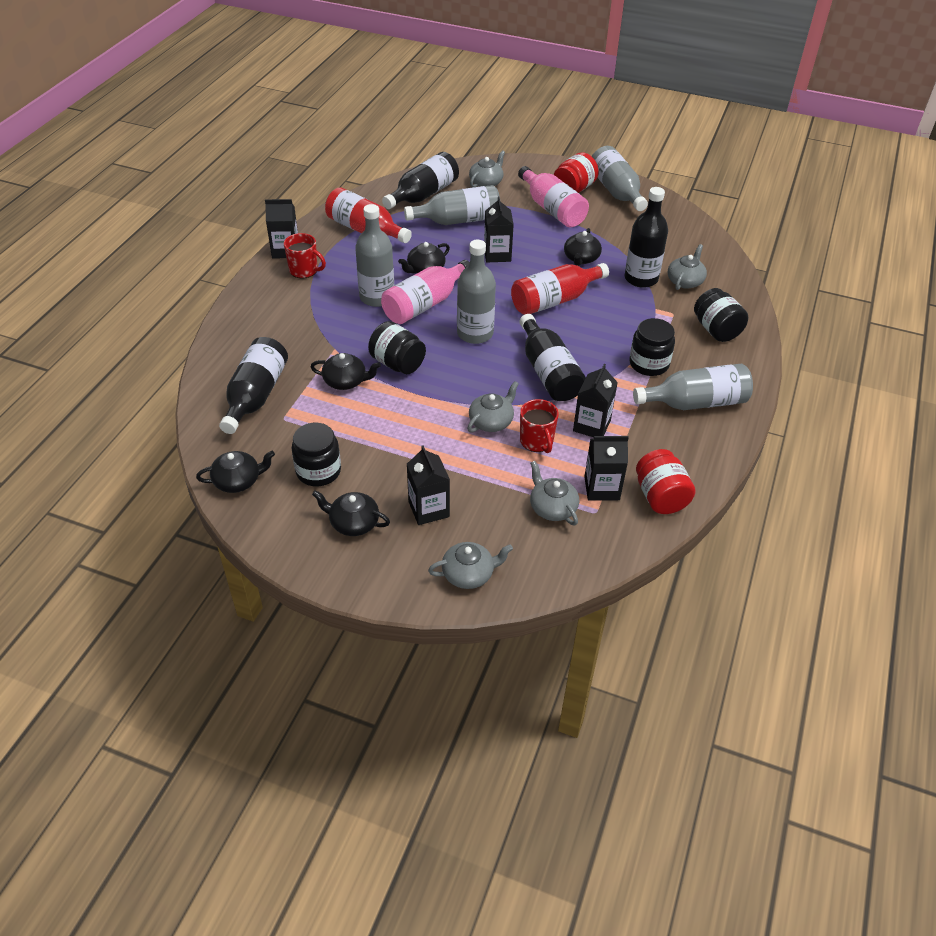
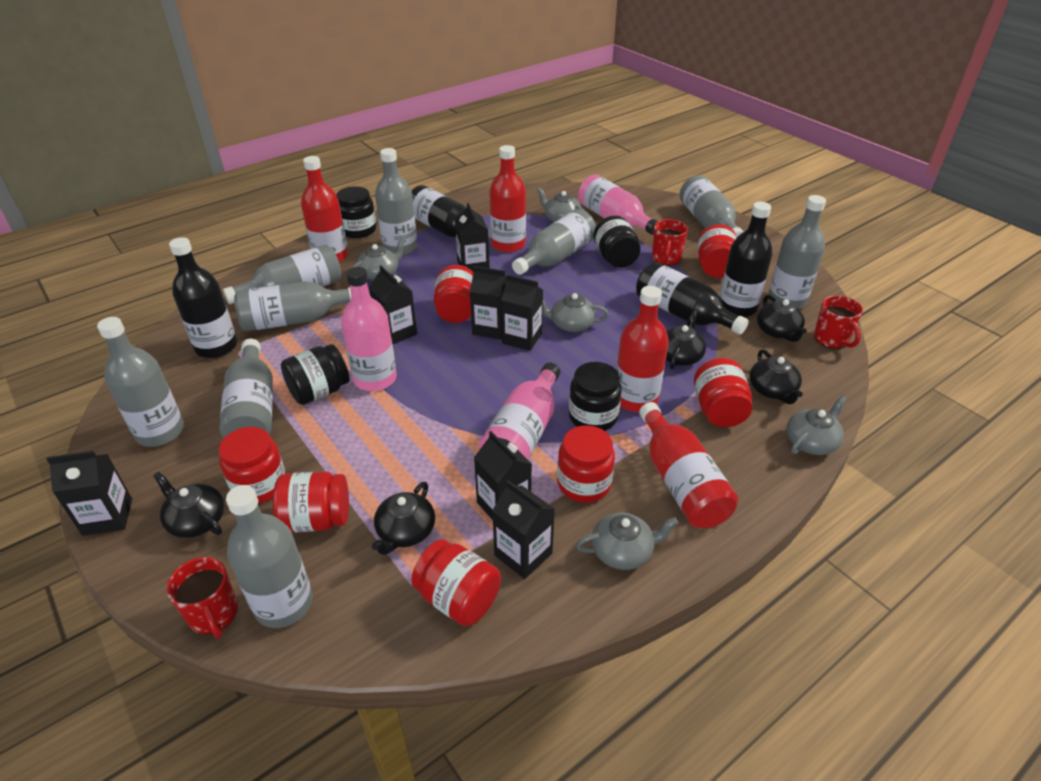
black carton: [265,199,298,258] [407,446,450,525] [484,197,514,262] [573,364,618,437] [584,436,629,501] = 5 -> [46,451,132,536] [369,265,417,344] [455,203,490,273] [470,266,507,339] [474,431,532,520] [492,480,555,579] [501,275,543,351] = 7
grey bottle: [355,204,394,307] [404,185,500,225] [457,240,496,344] [592,146,648,211] [633,364,753,410] = 5 -> [97,317,184,447] [219,339,273,438] [223,245,342,304] [226,485,313,628] [234,281,351,331] [375,148,418,256] [512,209,596,275] [680,175,744,237] [768,195,826,309] = 9
pink bottle: [381,260,470,324] [518,166,589,228] = 2 -> [341,267,397,391] [478,363,560,460] [578,174,658,235] = 3
red bottle: [325,187,412,243] [511,263,609,315] = 2 -> [301,156,348,263] [489,145,526,253] [616,286,669,412] [639,402,738,528] = 4
red jar: [554,152,599,193] [636,449,695,514] = 2 -> [219,427,286,503] [273,471,349,532] [411,539,501,626] [434,265,473,323] [557,425,615,503] [694,358,752,427] [697,224,737,278] = 7
red mug: [284,233,326,278] [520,399,559,453] = 2 -> [166,557,238,638] [652,219,688,266] [814,295,863,349] = 3

